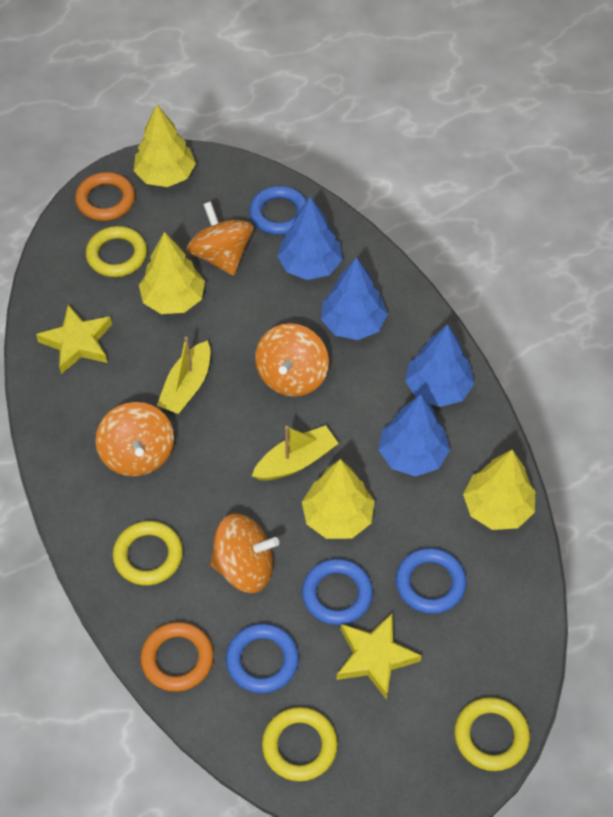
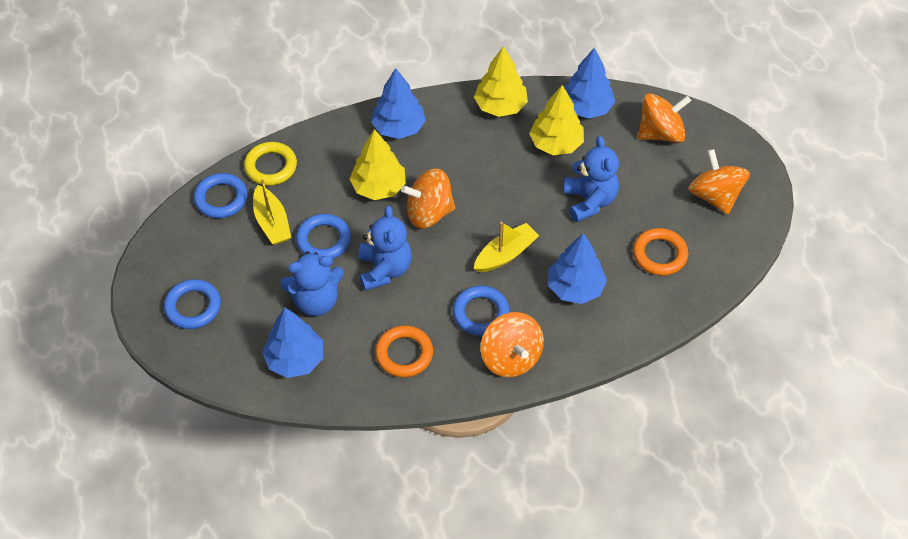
blue teddy bear: none = 0 -> [280,251,344,316] [358,206,412,291] [564,136,619,222] = 3
yellow ring: [86,226,147,277] [113,521,183,586] [262,707,338,781] [454,697,530,771] = 4 -> [244,142,297,186] = 1
yellow star: [36,305,112,374] [337,613,422,700] = 2 -> none = 0
yellow tree: [134,104,196,187] [139,232,205,314] [302,459,375,539] [463,450,535,530] = 4 -> [350,129,406,200] [474,46,528,117] [529,85,584,155] = 3

